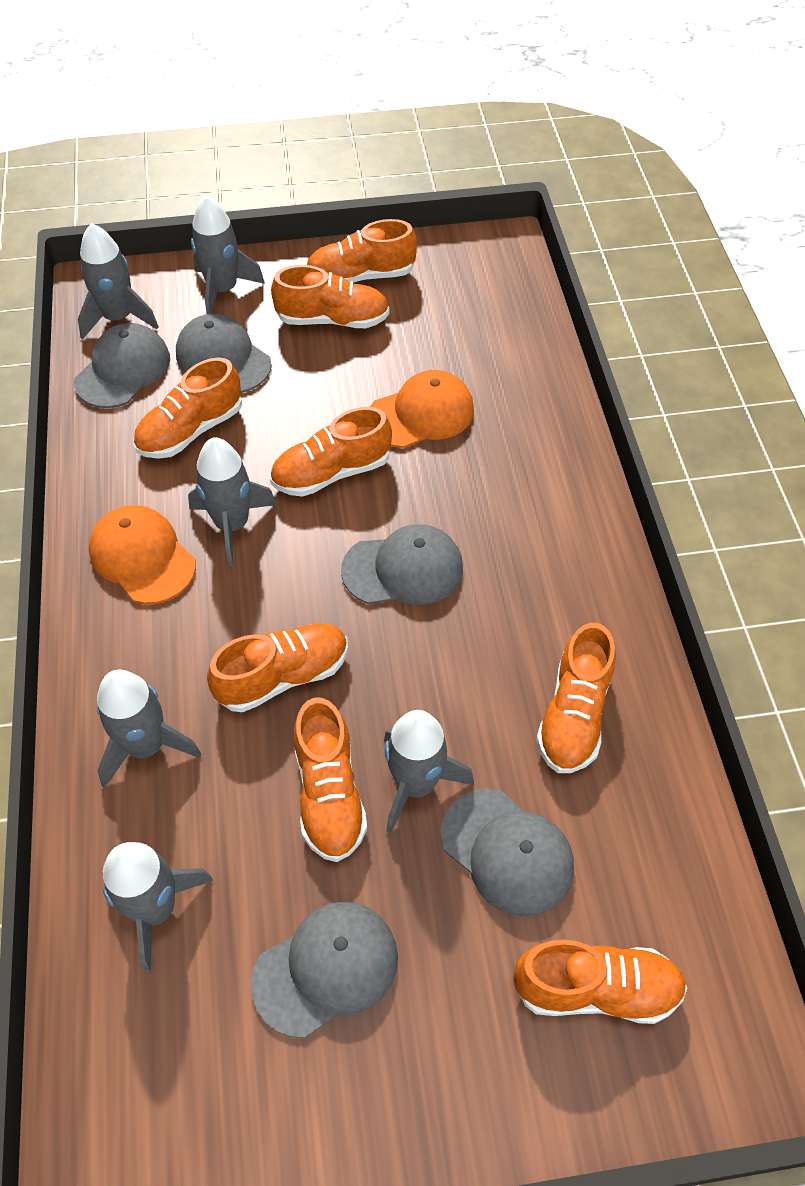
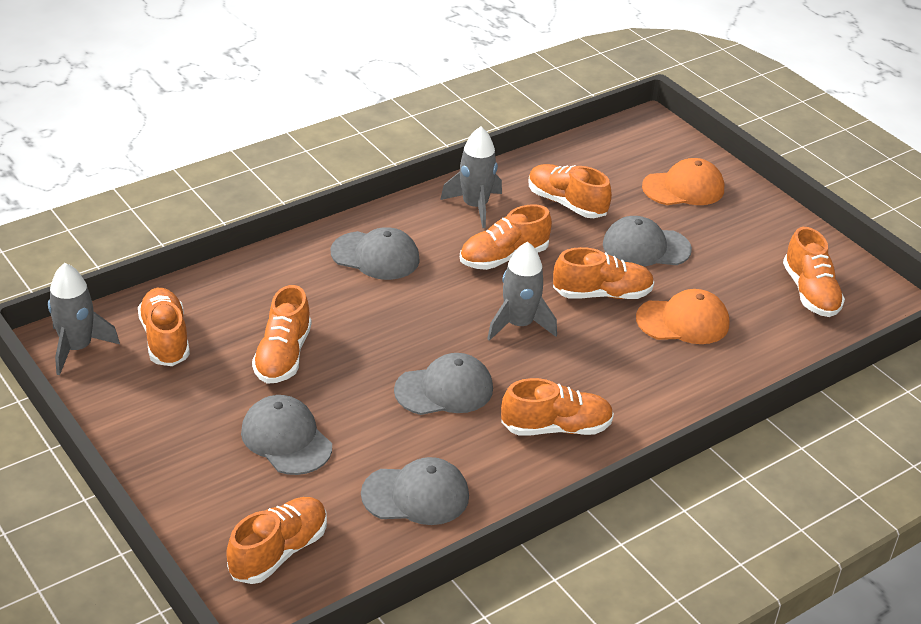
grey rocket: [78,223,159,339] [97,670,201,788] [102,842,213,973] [188,437,277,566] [191,195,265,314] [384,710,474,834] = 6 -> [48,263,120,375] [440,127,502,228] [487,242,557,341] = 3

